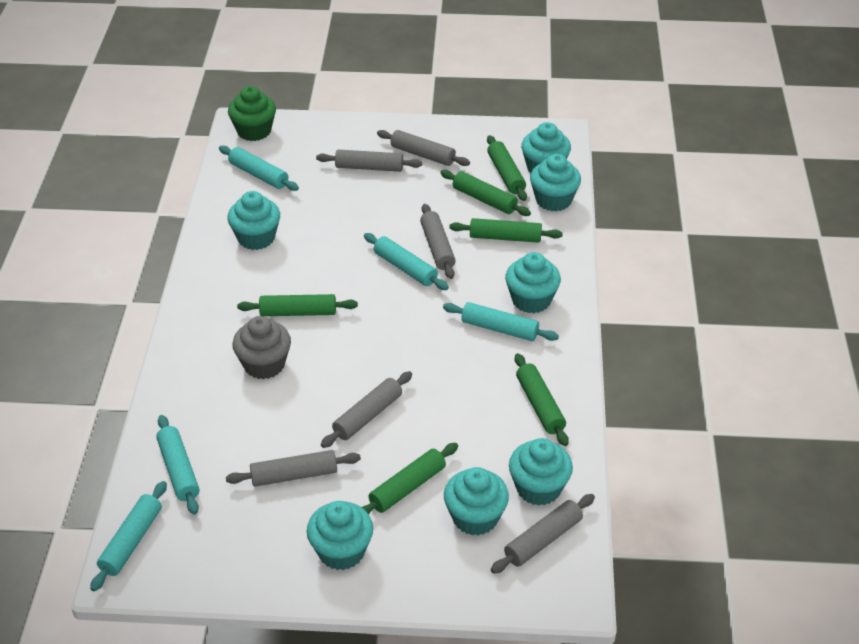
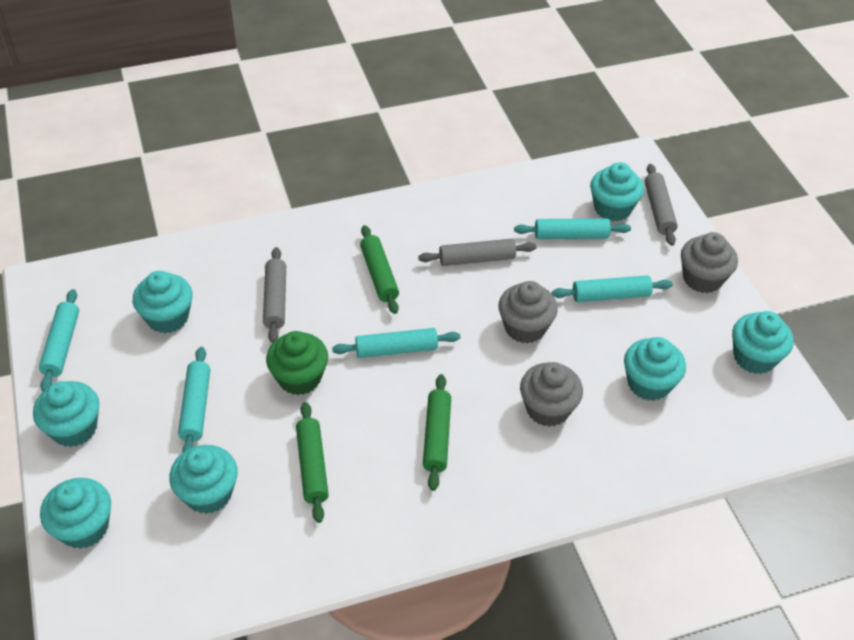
green rolling pin: [237,294,358,316] [362,443,458,514] [440,170,531,216] [449,218,563,243] [487,135,527,201] [515,353,569,446] = 6 -> [296,402,329,523] [360,225,399,314] [423,374,451,491] = 3
grey cupcake: [232,316,291,379] = 1 -> [499,281,558,344] [520,362,583,427] [681,232,738,293] = 3
grey rolling pin: [226,450,361,487] [316,149,422,172] [321,371,412,448] [377,130,470,166] [420,204,456,279] [491,494,595,574] = 6 -> [263,247,286,343] [418,238,536,266] [645,164,678,246] = 3

